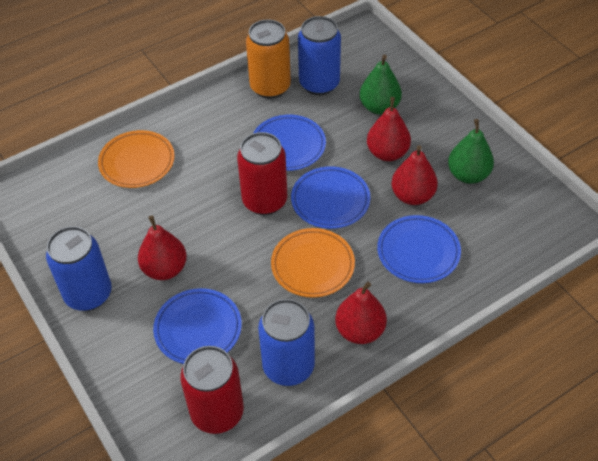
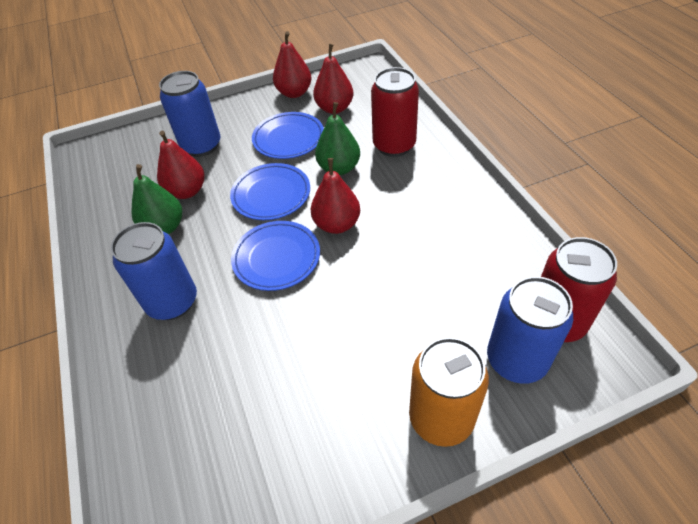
blue plate: [153,288,242,364] [253,115,326,171] [291,166,370,229] [377,215,461,283] = 4 -> [230,163,310,220] [231,221,320,291] [252,112,324,159] = 3
orange plate: [98,130,175,188] [271,228,355,298] = 2 -> none = 0

